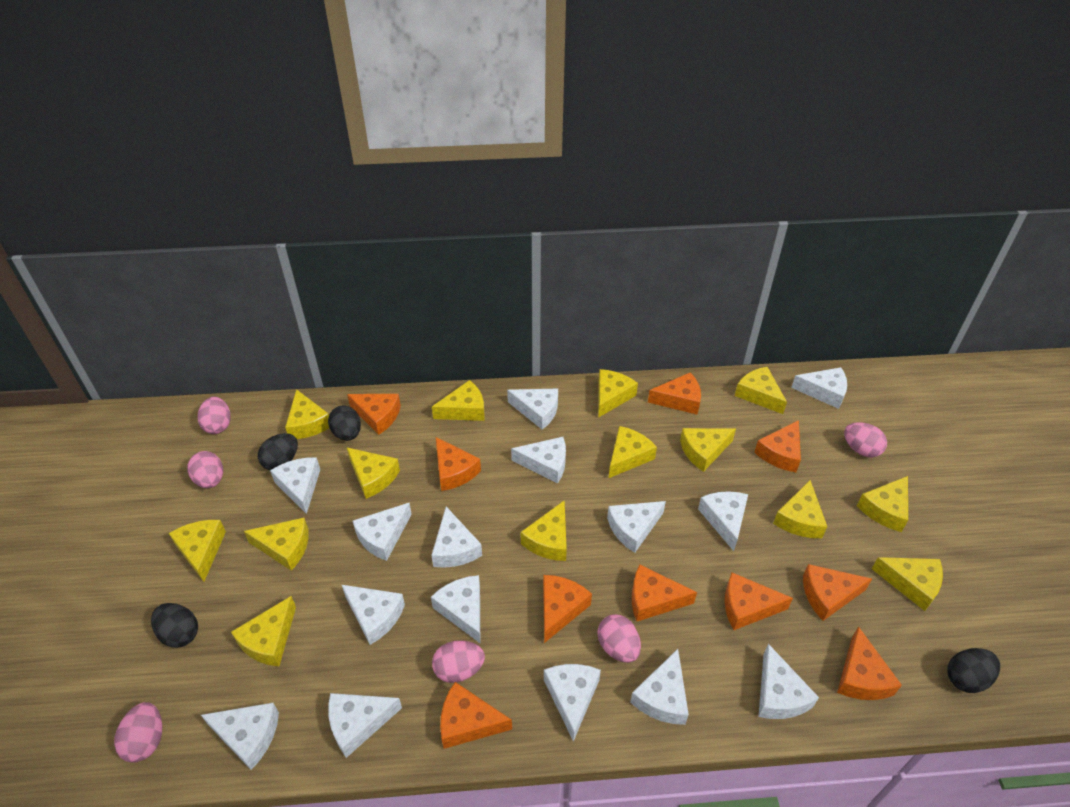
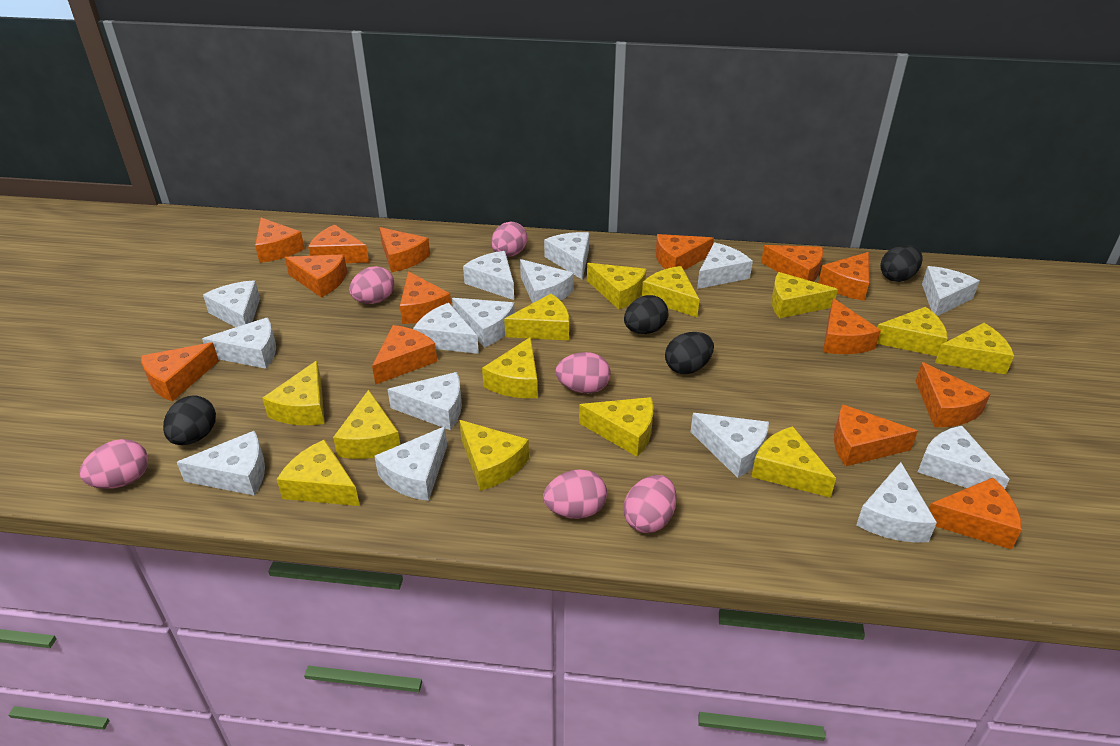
orange cheese: [347,394,401,435] [436,437,481,491] [440,682,512,749] [543,575,592,643] [632,565,697,621] [648,372,701,415] [725,572,793,630] [754,420,801,472] [803,564,872,621] [837,626,902,700] = 10 -> [141,342,219,402] [255,218,305,263] [285,254,347,297] [308,225,369,263] [372,325,437,385] [379,227,430,273] [400,271,451,324] [656,234,714,270] [761,245,823,282] [818,252,869,301] [823,298,881,354] [834,404,918,466] [916,362,990,427] [929,478,1022,550] = 14
yellow cheese: [169,520,226,582] [231,596,296,666] [244,518,309,571] [285,389,329,439] [347,448,400,499] [432,380,485,421] [521,500,567,561] [598,369,638,418] [609,426,657,478] [680,428,736,472] [735,367,787,414] [773,480,827,538] [857,476,908,532] [872,557,943,611] = 14 -> [262,361,325,425] [276,439,360,506] [333,390,400,459] [459,420,529,491] [482,337,538,398] [504,294,569,340] [579,397,654,457] [587,263,646,310] [642,266,700,317] [751,426,836,498] [771,272,838,318] [877,307,948,356] [935,323,1014,374] = 13

